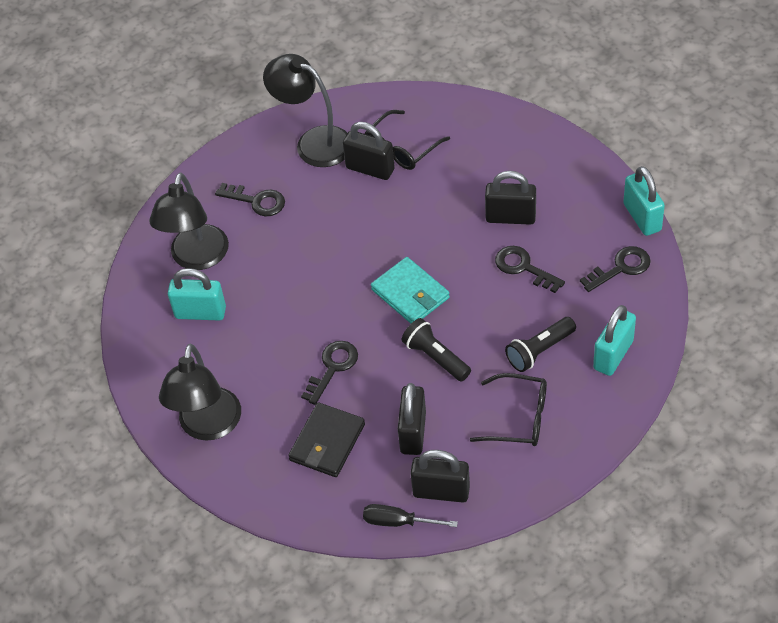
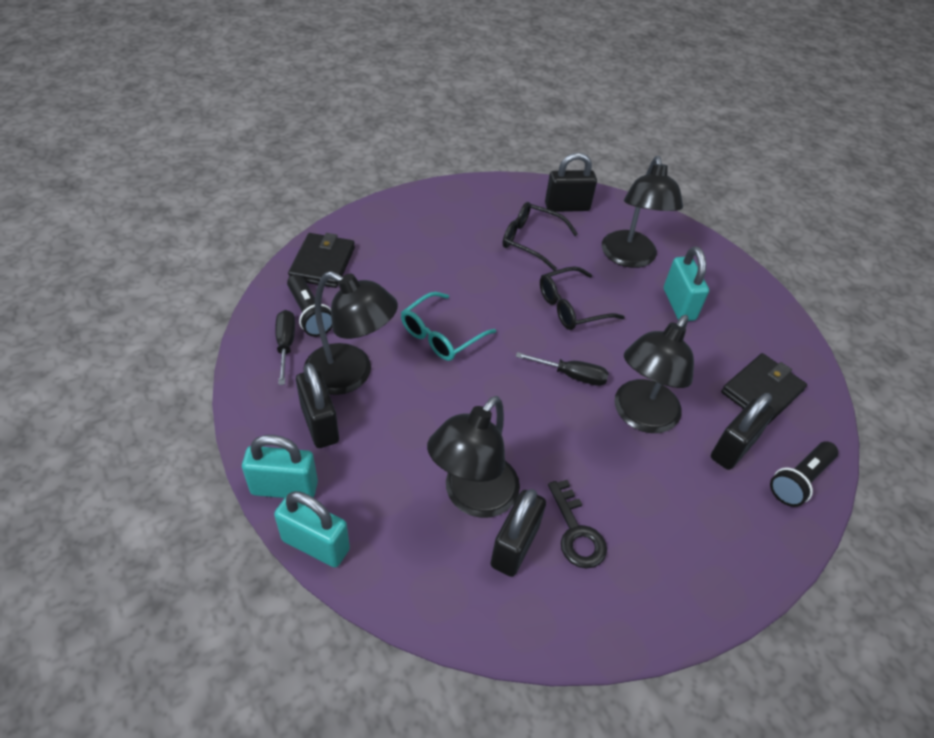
black key: [215,183,285,217] [301,341,358,405] [495,246,565,293] [580,246,651,292] = 4 -> [548,480,607,569] = 1
black lamp: [149,172,229,270] [159,344,241,441] [263,54,347,167] = 3 -> [303,271,398,395] [427,396,520,518] [602,156,683,268] [615,315,694,433] = 4
black screwdriver: [363,504,458,527] = 1 -> [275,310,295,385] [516,352,609,386] = 2
black wallet: [288,402,365,477] = 1 -> [288,233,355,288] [721,353,807,424] = 2
turquoise glasses: none = 0 -> [401,292,496,361] = 1
turquoise wallet: [371,257,450,324] = 1 -> none = 0

